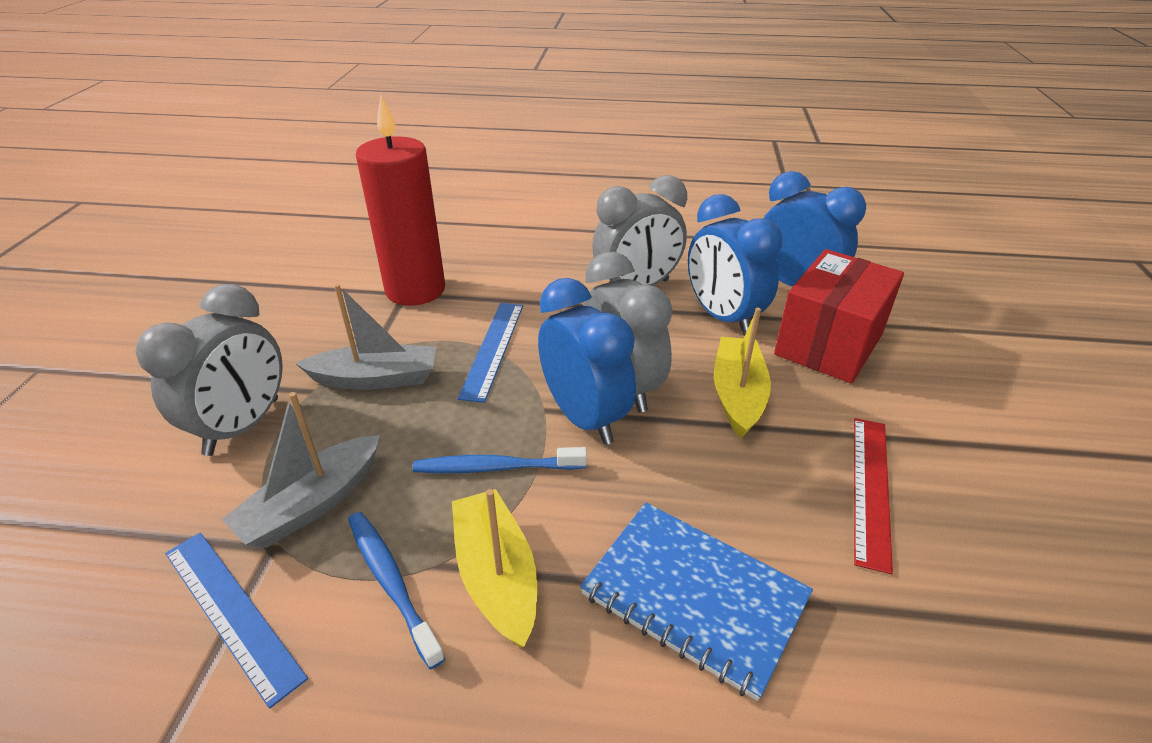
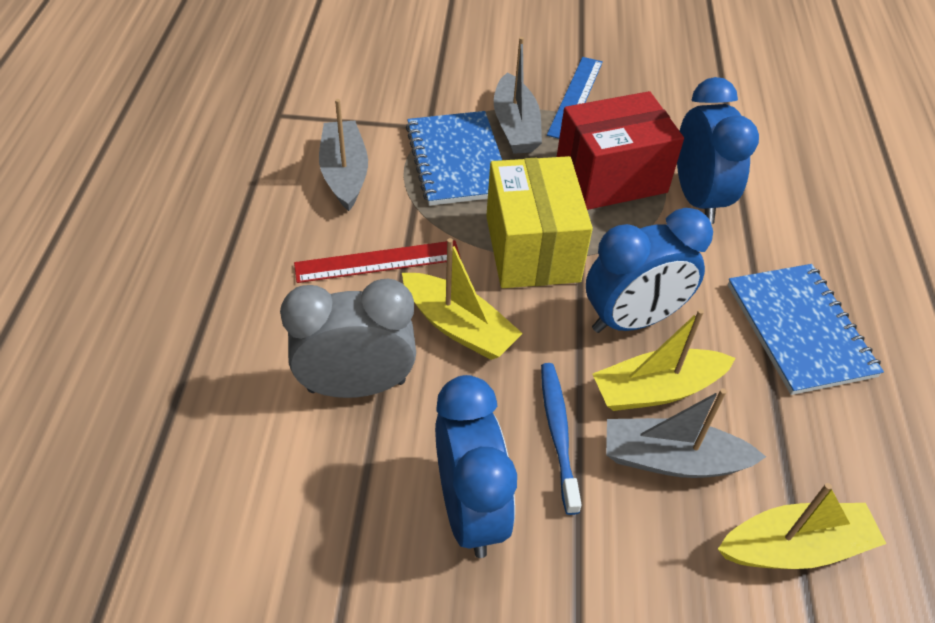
blue notebook: [580,502,813,701] = 1 -> [406,111,502,206] [728,264,884,395] = 2
blue ruler: [165,532,308,709] [458,303,523,403] = 2 -> [547,57,603,139] = 1
blue toothbrush: [348,512,445,669] [412,447,587,473] = 2 -> [541,363,582,515] = 1
grey boat: [221,392,380,548] [295,284,436,390] = 2 -> [319,99,368,211] [494,37,542,154] [606,388,766,478] = 3
grey clock: [136,284,283,456] [583,252,672,413] [592,175,687,286] = 3 -> [280,279,416,398] = 1
red candle: [356,95,445,306] = 1 -> none = 0
yellow boat: [452,489,537,648] [714,308,771,438] = 2 -> [402,238,523,360] [592,309,736,411] [718,483,886,569] = 3
yellow box: none = 0 -> [486,156,593,288] = 1

